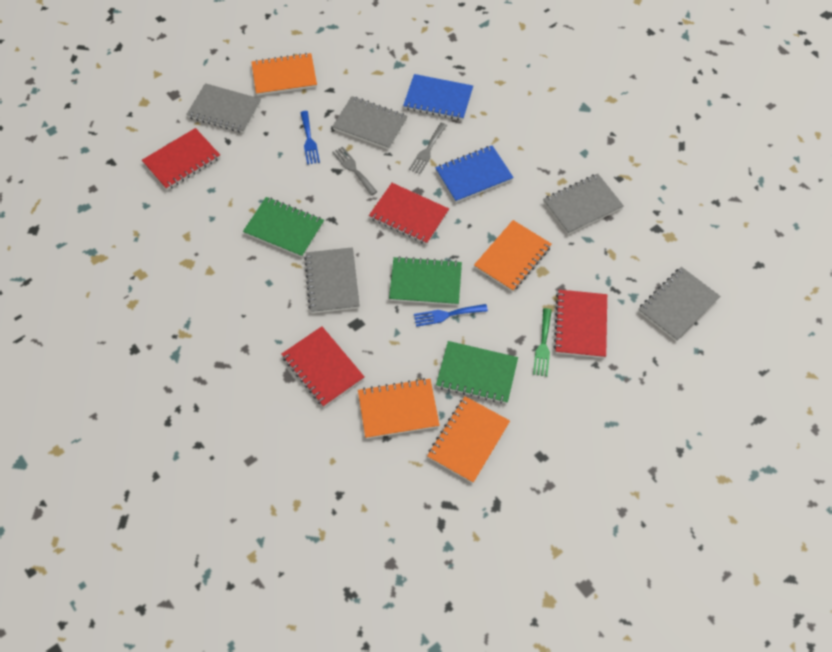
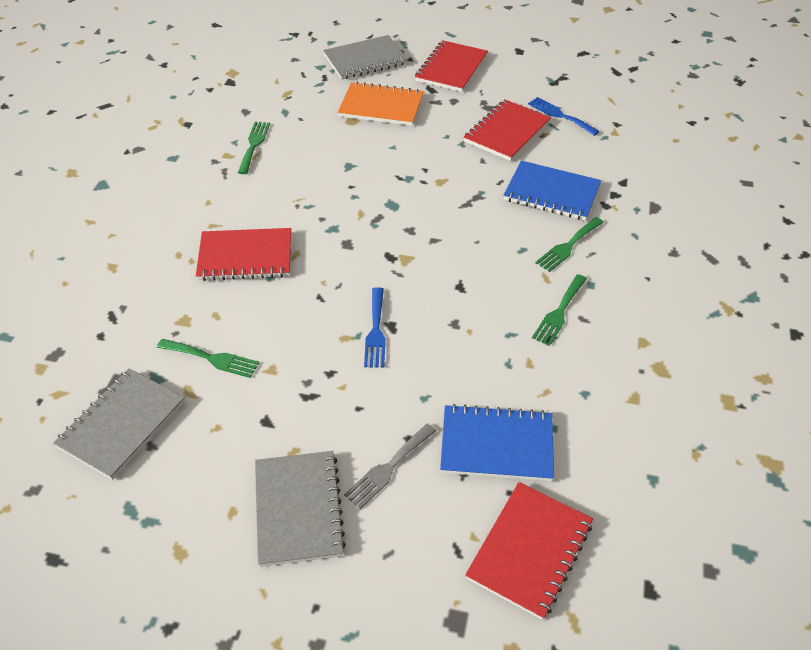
green fork: [533,308,552,376] = 1 -> [157,339,259,378] [238,122,270,174] [532,274,587,346] [535,217,604,272] = 4
green notebook: [243,197,324,257] [389,256,462,305] [436,341,518,404] = 3 -> none = 0
grey fork: [332,146,377,196] [409,123,447,174] = 2 -> [344,423,436,509] = 1
grey notebook: [186,83,261,133] [304,247,360,313] [332,96,408,150] [543,174,624,235] [638,267,720,341] = 5 -> [53,368,185,480] [255,451,346,567] [323,35,408,80] = 3
orange notebook: [251,53,317,96] [358,378,440,439] [427,396,510,483] [474,220,551,292] = 4 -> [338,82,424,126] = 1

